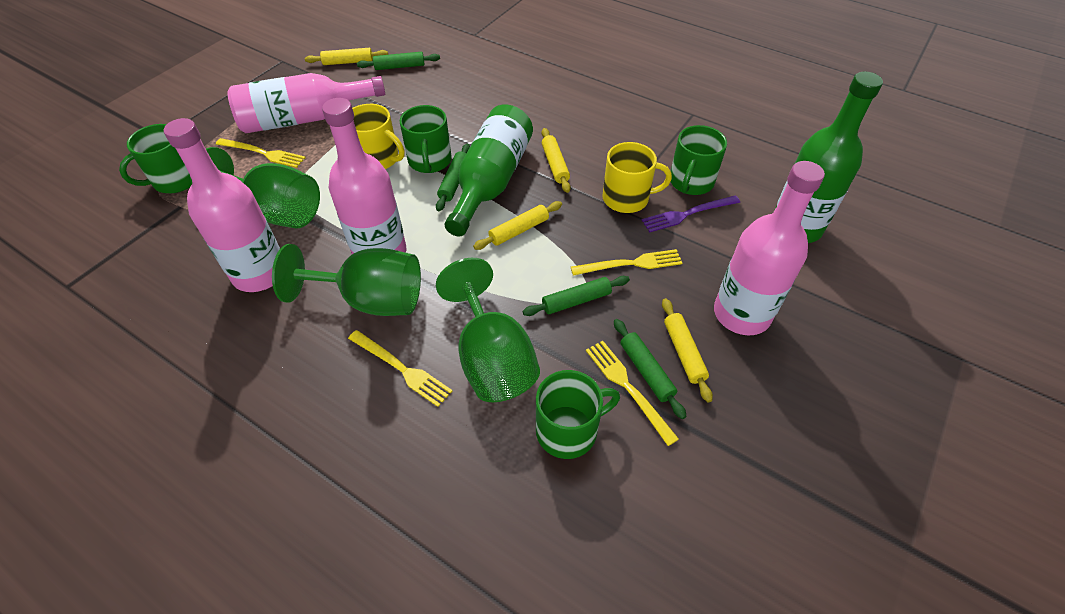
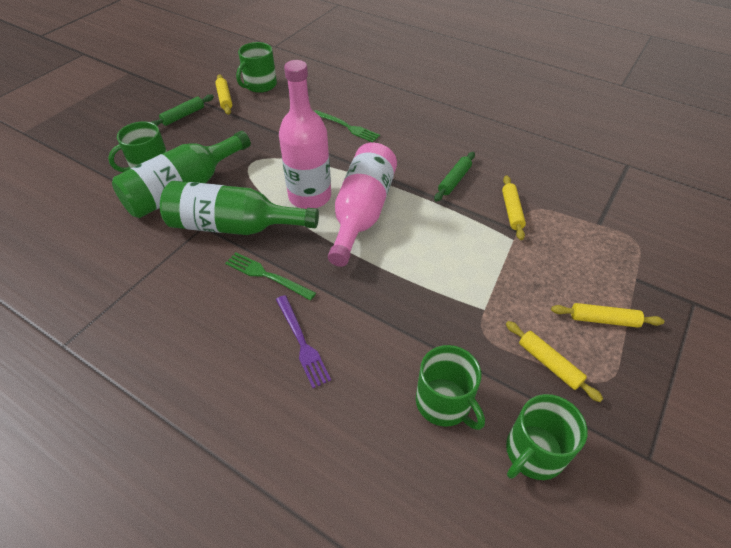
green fork: none = 0 -> [225,252,316,300] [314,110,380,143] = 2
green goblet: [190,147,320,228] [272,244,421,316] [436,258,540,402] = 3 -> none = 0
green rolling pin: [357,52,440,70] [436,144,470,211] [523,276,630,316] [614,319,686,419] = 4 -> [151,94,214,126] [434,152,475,202] = 2
pink bottle: [164,118,280,292] [227,73,385,133] [322,98,406,254] [714,161,825,335] = 4 -> [279,60,331,209] [328,143,397,267] = 2
yellow fork: [216,138,306,168] [348,330,452,407] [571,249,682,276] [586,341,679,446] = 4 -> none = 0
yellow mug: [352,104,404,169] [602,142,672,213] = 2 -> none = 0

